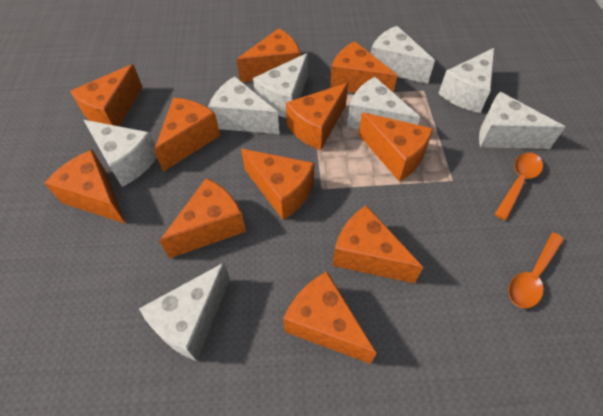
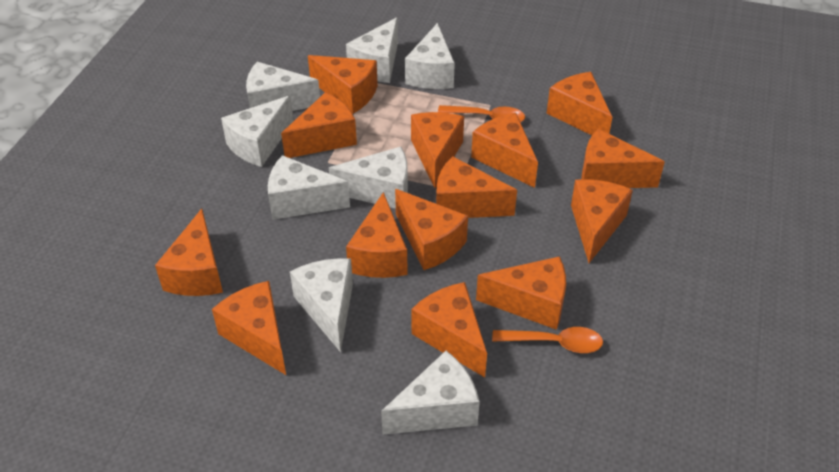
orange cheese: [45,150,126,224] [70,64,143,126] [154,97,220,172] [159,178,246,259] [237,28,301,82] [241,149,315,220] [283,271,376,364] [286,83,348,150] [330,41,397,93] [333,205,423,283] [358,112,433,181] = 11 -> [155,209,223,296] [212,281,286,375] [281,92,357,158] [308,55,378,114] [346,192,408,278] [395,189,468,270] [411,112,464,188] [411,282,487,377] [436,156,517,218] [471,113,538,188] [476,256,566,330] [547,72,612,135] [571,179,633,263] [581,129,665,188] = 14

